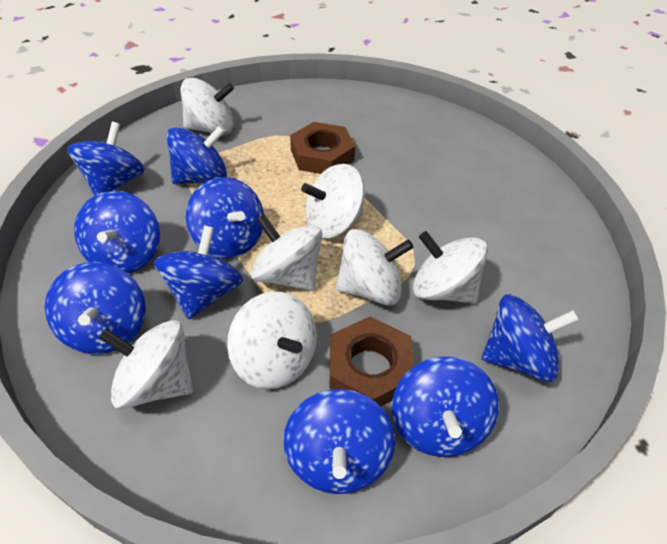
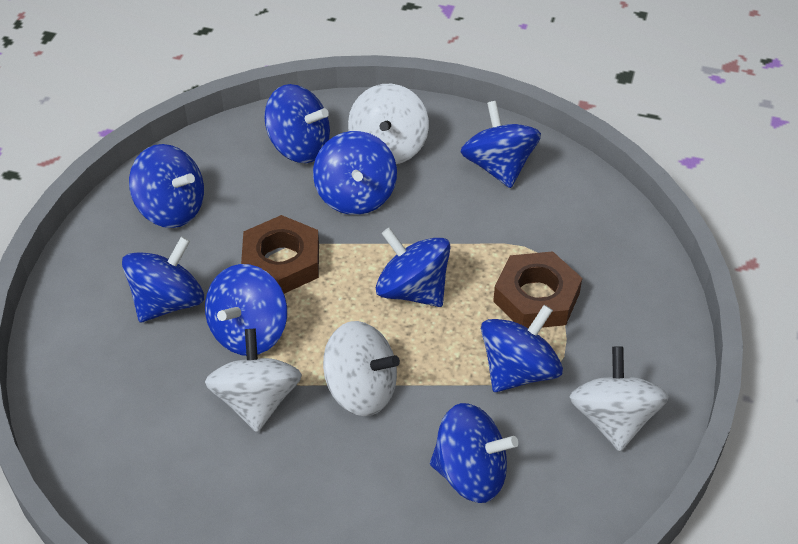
white spinning top: [98,320,193,409] [181,78,234,135] [227,292,317,389] [251,215,322,291] [301,164,365,238] [336,229,413,306] [413,231,488,304] = 7 -> [205,329,302,432] [323,321,400,416] [348,84,429,164] [570,346,669,452] = 4

